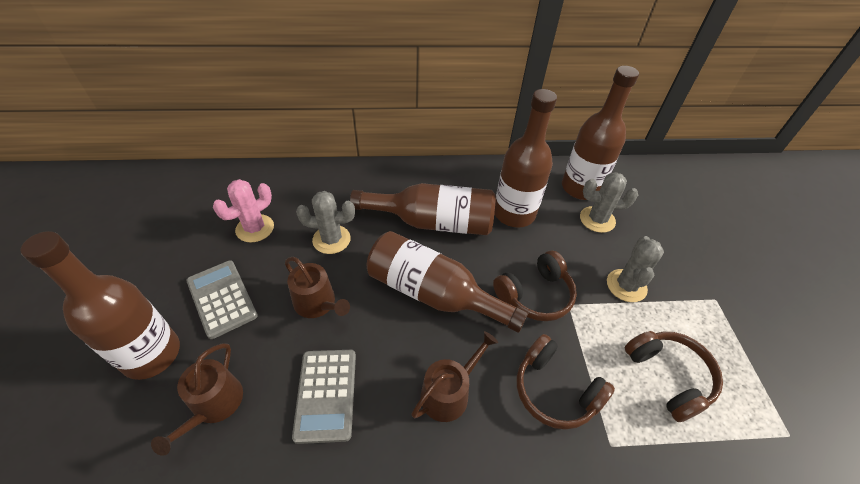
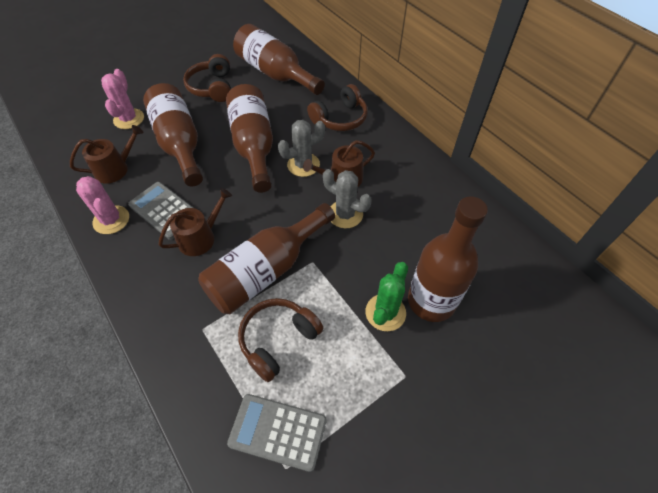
green cactus: none = 0 -> [365,262,408,331] = 1
grey cactus: [296,191,355,254] [580,172,638,233] [607,236,664,302] = 3 -> [278,120,325,177] [323,169,372,228] = 2
pink cactus: [213,179,274,242] = 1 -> [76,176,129,234] [101,69,144,129] = 2

